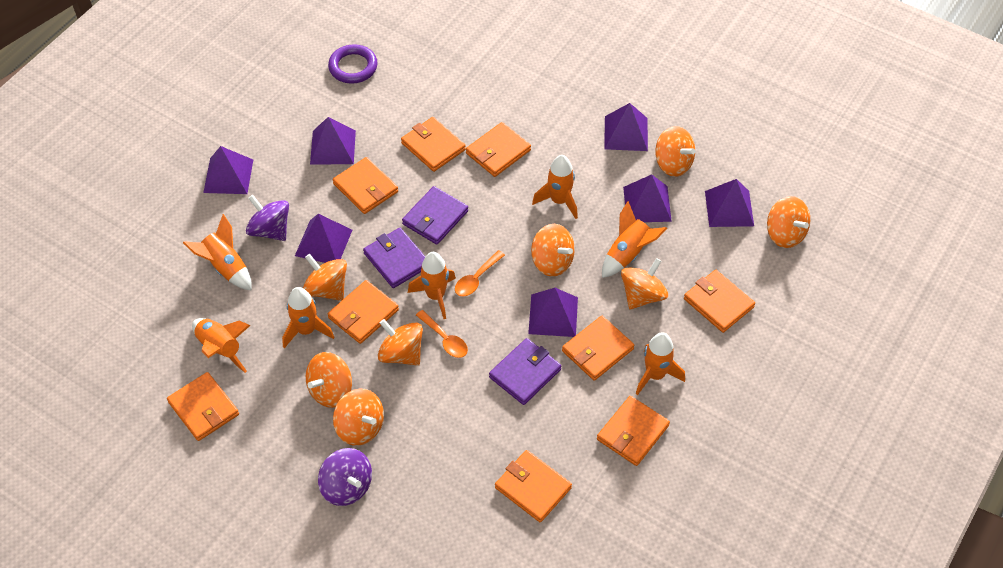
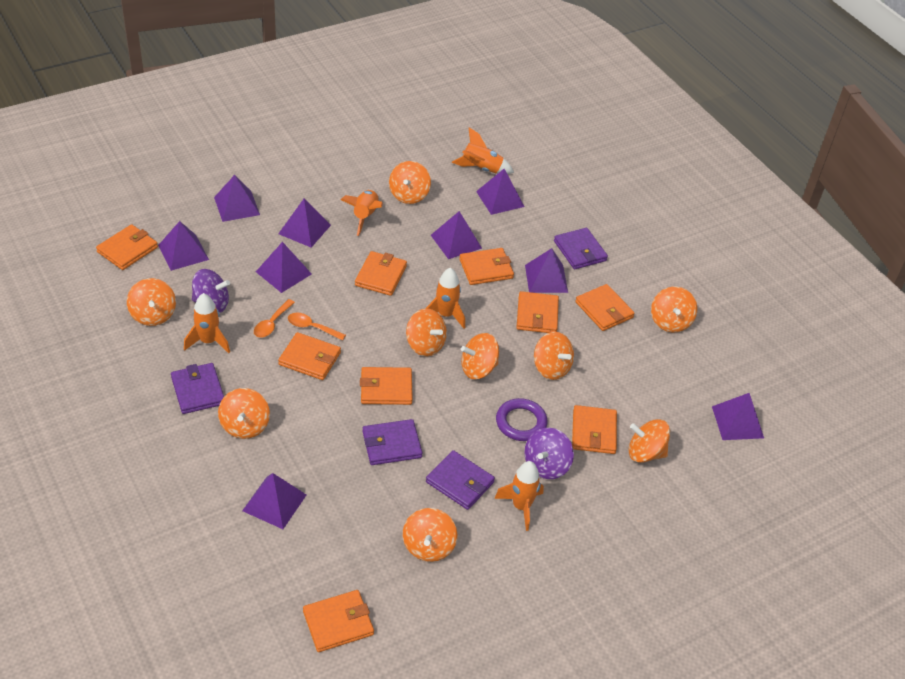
orange rocket: [183,214,252,291] [192,318,251,373] [282,287,334,348] [408,252,456,319] [532,155,578,219] [602,201,667,278] [636,332,685,395] = 7 -> [184,293,230,353] [340,190,383,236] [426,268,465,329] [452,128,514,174] [494,461,544,531] = 5
orange spinning top: [303,254,347,301] [306,352,352,408] [333,389,384,446] [378,319,423,366] [531,224,575,277] [621,258,668,310] [655,126,695,177] [767,196,810,248] = 8 -> [127,278,176,326] [218,388,270,439] [389,161,431,204] [403,508,457,562] [406,308,447,356] [461,333,499,379] [534,332,574,380] [628,419,670,463] [651,287,697,332] = 9
purple pyramid: [203,146,253,194] [295,214,352,263] [310,117,356,165] [528,288,578,337] [604,103,648,151] [623,174,672,222] [705,179,754,227] = 7 -> [158,221,209,271] [214,175,260,222] [242,473,306,529] [256,242,311,293] [278,199,331,248] [431,211,482,259] [476,169,525,215] [525,248,568,293] [712,393,764,440] = 9
purple wallet: [363,228,425,288] [402,186,468,245] [489,338,561,405] = 3 -> [171,363,224,414] [362,419,423,465] [426,450,495,510] [554,228,608,269] = 4

